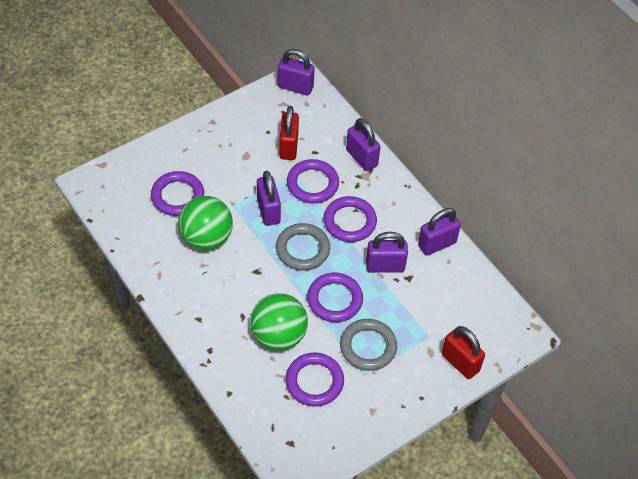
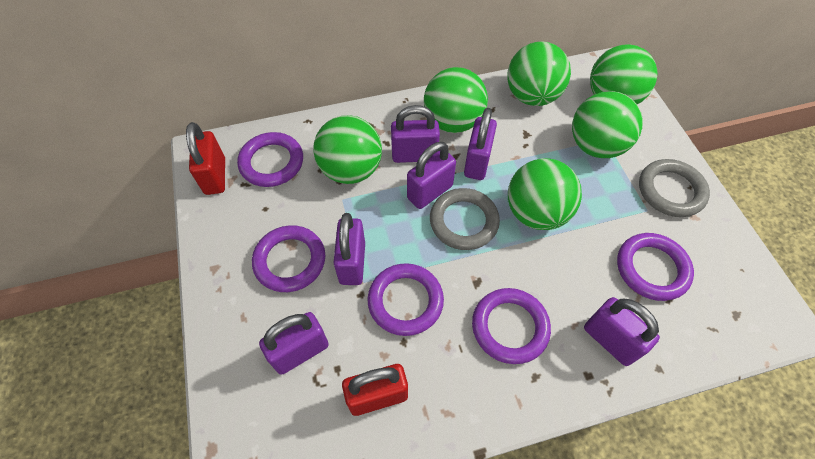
green ball: [178,196,233,250] [250,293,308,351] = 2 -> [313,115,382,184] [424,67,488,133] [507,41,571,106] [508,158,582,230] [572,91,643,158] [590,44,657,104] = 6
purple padlock: [257,171,281,226] [278,49,315,96] [346,118,381,171] [366,232,408,273] [418,208,461,256] = 5 -> [259,312,329,375] [333,213,365,285] [391,105,440,163] [407,142,456,209] [464,108,497,180] [584,297,660,366] = 6

